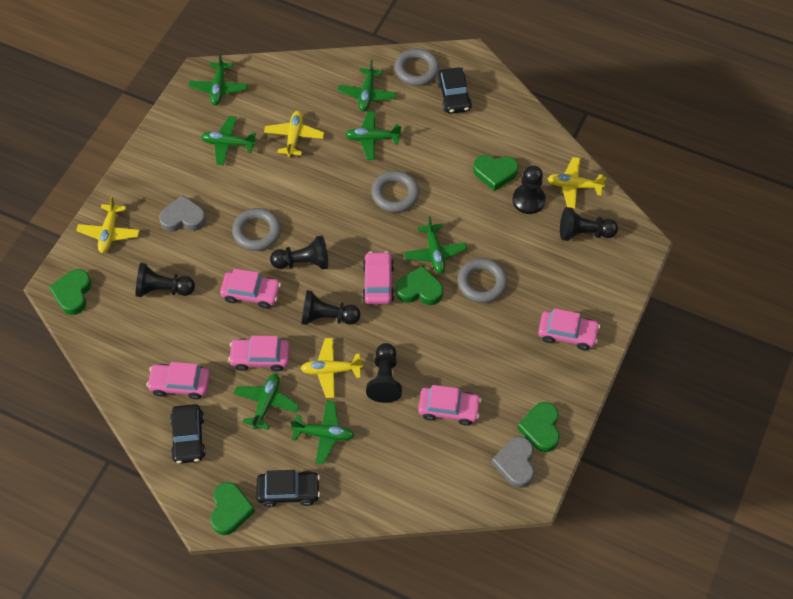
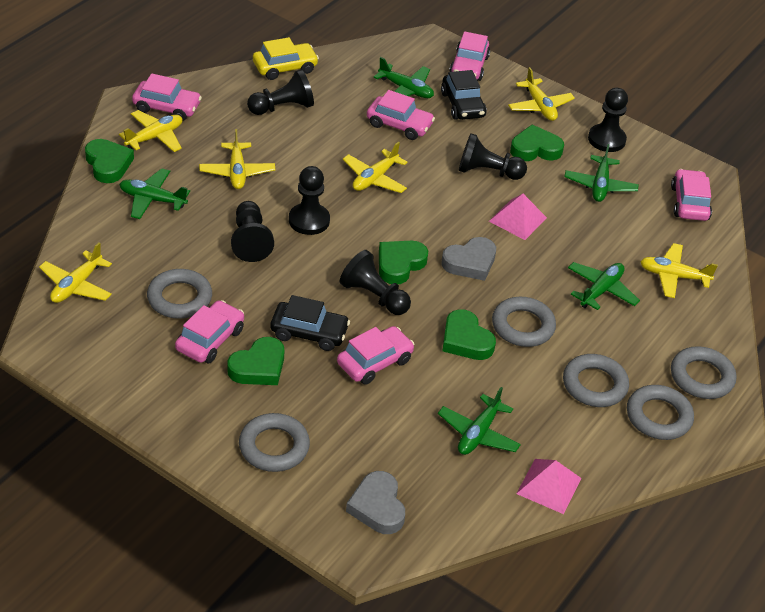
black car: [170,404,206,464] [256,470,320,507] [437,67,472,114] = 3 -> [270,295,350,351] [441,70,487,120] = 2
green plane: [188,53,248,105] [201,116,256,165] [233,374,299,430] [290,401,355,464] [337,60,396,112] [345,111,401,160] [404,216,467,274] = 7 -> [119,168,190,219] [374,57,434,98] [438,387,521,455] [564,144,639,202] [568,262,640,310] = 5
grey ring: [232,208,281,251] [371,171,419,213] [394,48,440,86] [457,258,507,303] = 4 -> [147,269,212,319] [239,413,310,472] [492,297,556,347] [563,354,629,407] [627,385,694,440] [671,346,736,399] = 6
pink pyramid: none = 0 -> [489,194,547,240] [516,459,582,514] = 2
yellow car: none = 0 -> [253,37,319,80] = 1
yellow plane: [76,196,140,253] [264,111,324,157] [301,338,363,398] [547,157,607,209] = 4 -> [39,242,112,303] [119,110,182,152] [199,129,275,189] [343,142,408,193] [508,67,575,121] [640,243,718,298] = 6

